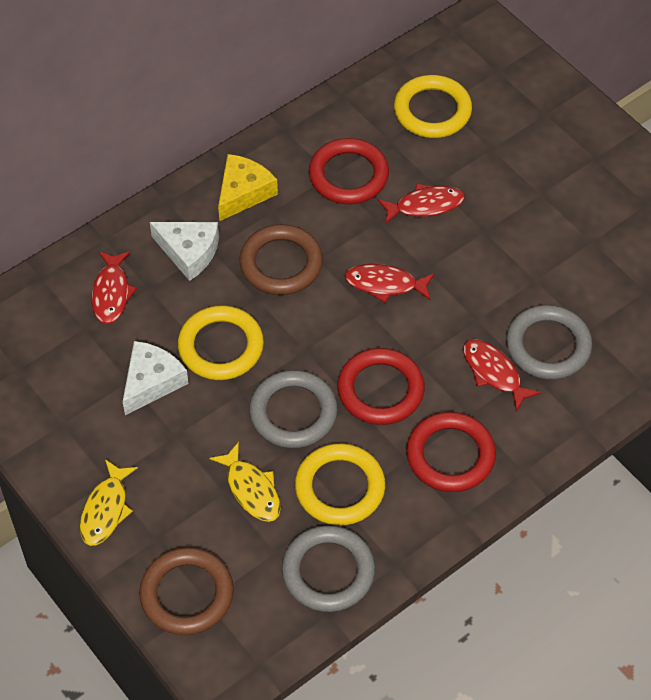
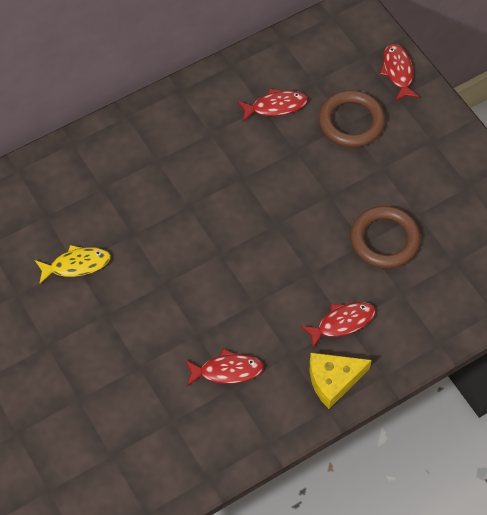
grey ring: [249,370,338,448] [282,525,375,612] [506,305,592,380] = 3 -> none = 0
red ring: [309,138,389,204] [337,348,425,425] [406,412,496,492] = 3 -> none = 0
white cheese: [123,341,189,415] [150,222,219,281] = 2 -> none = 0
yellow fish: [80,459,138,546] [210,442,281,522] = 2 -> [35,245,111,284] = 1
yellow ring: [178,305,264,380] [295,443,385,525] [394,75,472,138] = 3 -> none = 0

